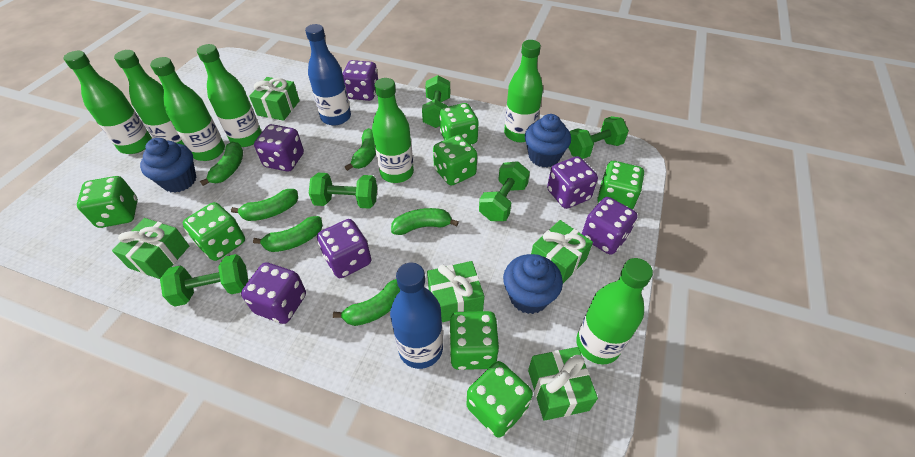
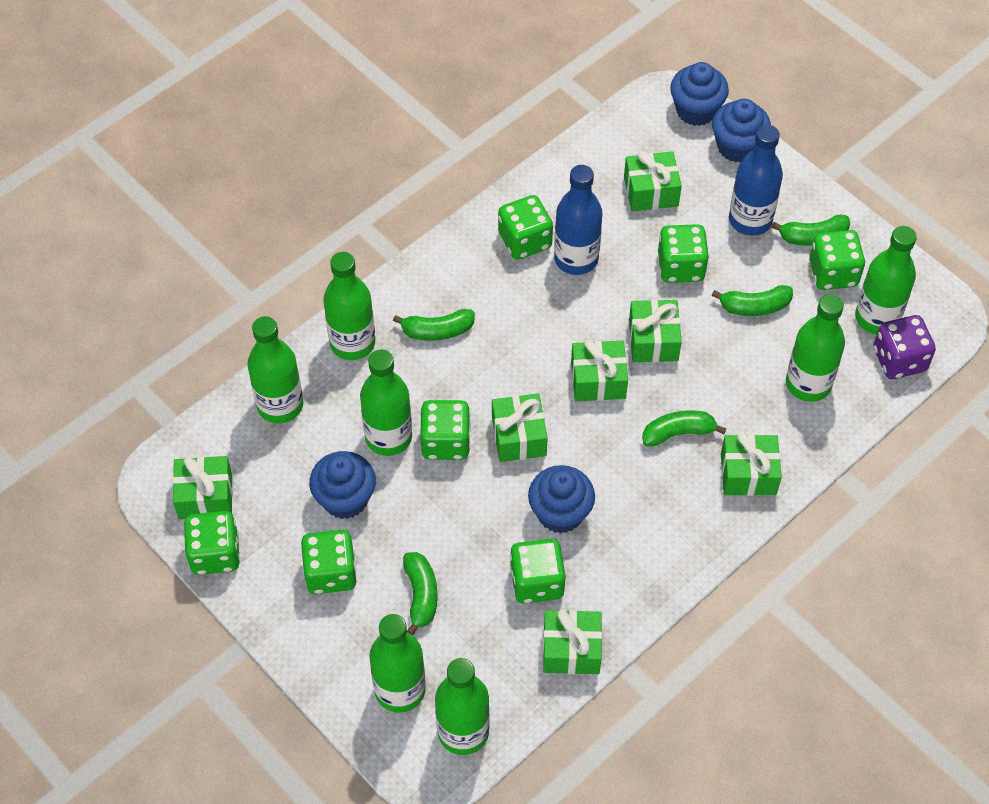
blue cupcake: [140,138,197,193] [503,254,563,314] [525,114,571,168] = 3 -> [309,451,376,519] [528,465,595,534] [670,62,729,126] [712,99,771,163] = 4
green banana: [200,141,243,186] [231,189,298,221] [253,216,323,252] [333,279,400,326] [345,128,376,171] [391,208,459,235] = 6 -> [393,309,475,341] [403,552,438,635] [642,410,726,447] [712,285,793,316] [771,214,850,246] = 5
green dumbbell: [160,254,248,307] [309,173,377,209] [422,75,450,128] [479,161,530,221] [568,116,629,159] = 5 -> none = 0
green gift: [112,218,189,279] [249,77,300,121] [427,261,484,322] [528,347,598,421] [531,220,593,283] = 5 -> [173,456,233,519] [492,394,548,462] [543,609,602,674] [571,339,628,401] [624,151,682,212] [629,299,682,362] [721,433,782,496] = 7
purple dice: [241,262,306,324] [254,124,304,172] [317,219,371,278] [342,60,378,101] [547,156,598,209] [582,197,638,255] = 6 -> [873,315,936,379] = 1

